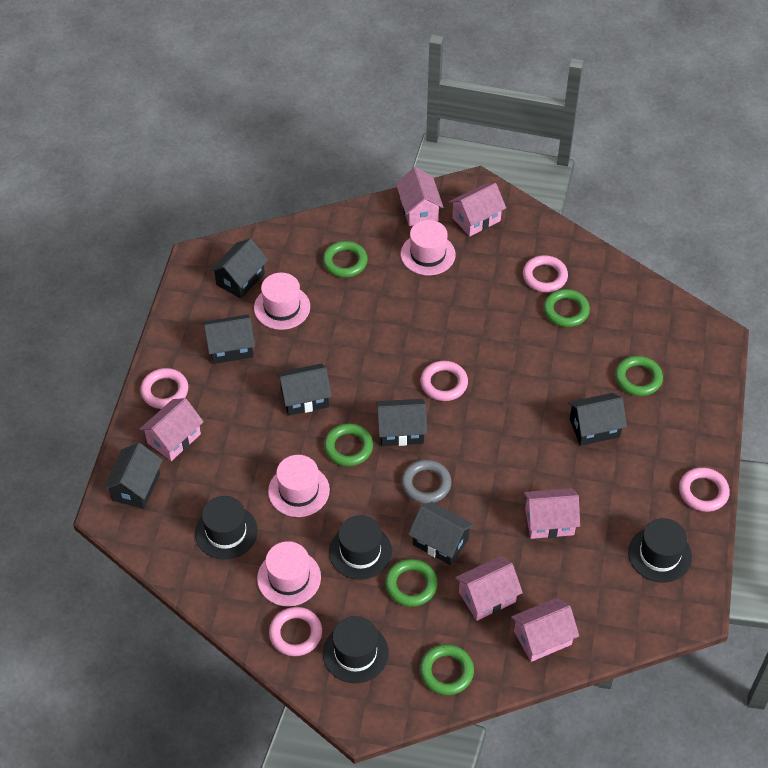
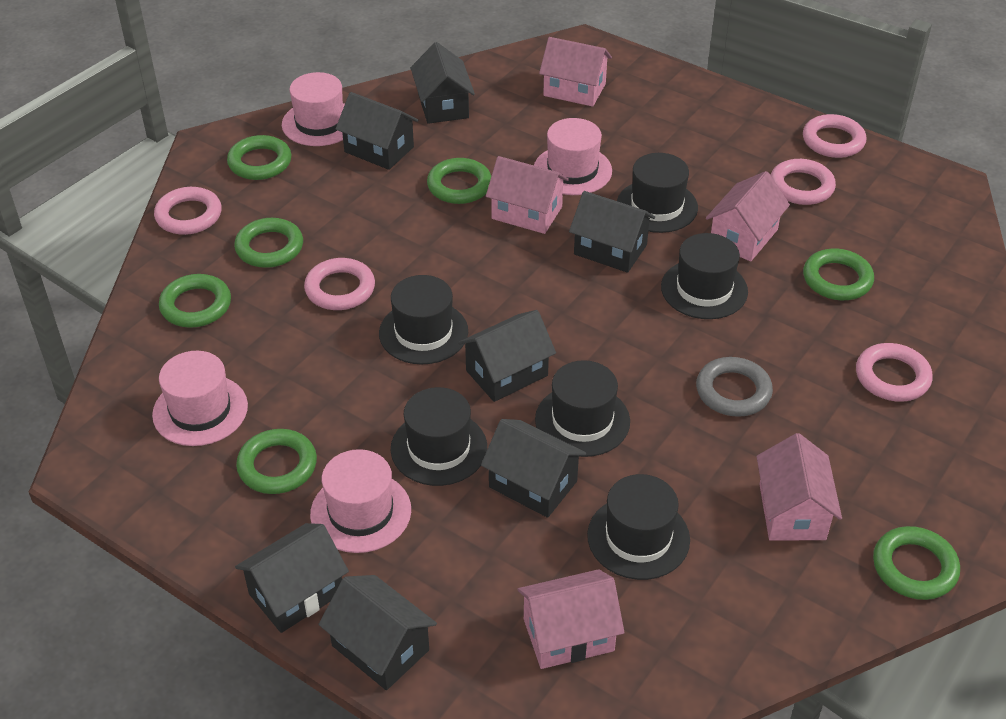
black hat: [195,496,258,560] [323,616,389,683] [329,515,392,580] [628,518,692,583] = 4 -> [379,275,468,364] [391,387,487,486] [535,360,630,457] [587,474,690,580] [617,153,698,233] [661,233,748,319] = 6
green ring: [323,241,368,278] [324,424,373,466] [385,559,438,607] [420,644,474,695] [544,289,590,327] [615,356,663,396] = 6 -> [159,274,231,328] [227,135,291,180] [234,218,303,268] [236,429,317,494] [427,158,491,204] [803,248,874,300] [873,526,960,600] = 7
pink house: [139,398,204,461] [396,167,444,226] [449,183,506,237] [455,557,523,621] [511,598,579,662] [524,488,580,539] = 6 -> [486,156,569,234] [517,569,625,669] [539,37,612,107] [706,171,790,261] [756,433,842,541] = 5

